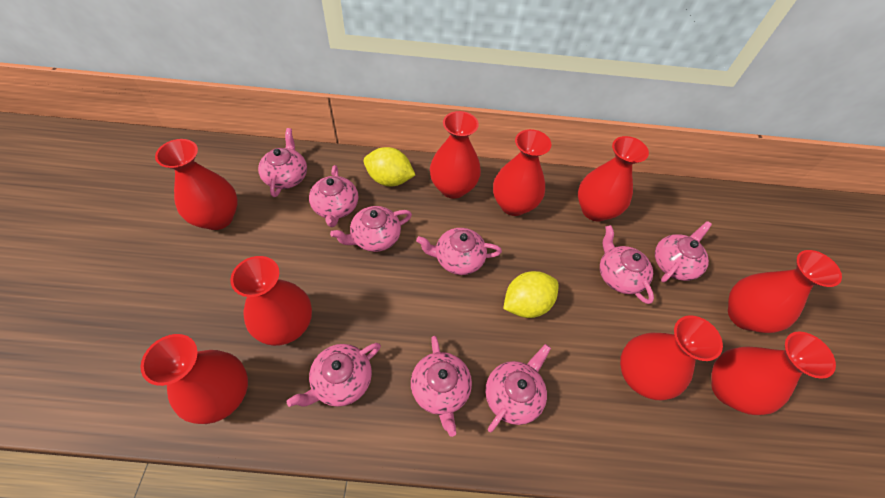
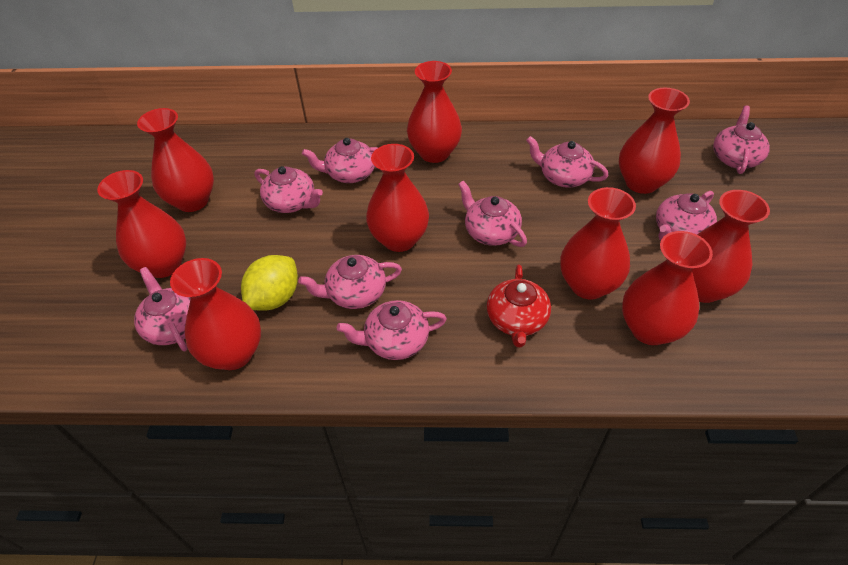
red teapot: none = 0 -> [487,265,551,348] = 1
yellow lemon: [364,147,415,187] [503,271,559,318] = 2 -> [241,255,298,311] = 1

